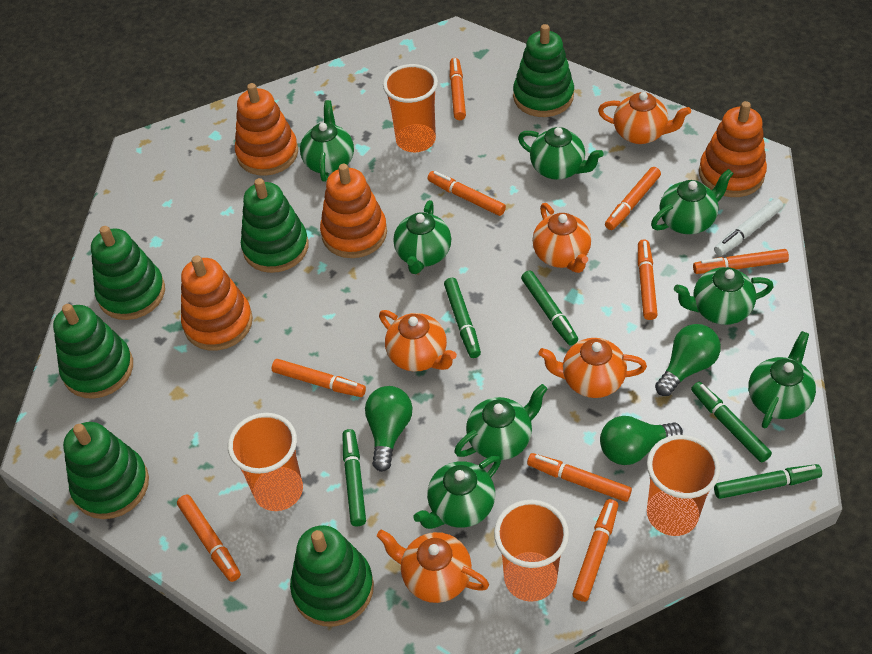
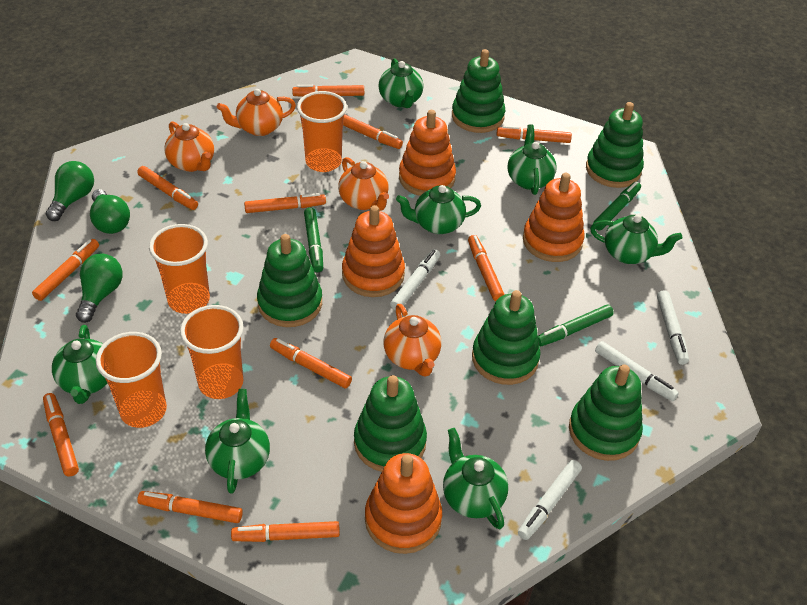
green marker: [342,429,366,526] [444,278,481,358] [521,271,578,346] [691,382,772,462] [714,464,822,499] = 5 -> [304,207,323,272] [538,304,614,347] [593,182,641,230] = 3
green teapot: [300,100,354,182] [393,200,451,274] [413,455,501,529] [454,384,547,460] [518,127,604,180] [651,169,734,234] [674,267,774,325] [748,331,816,428] = 8 -> [52,325,107,404] [205,389,270,494] [378,58,423,108] [396,185,481,234] [443,428,508,529] [508,124,556,195] [590,215,682,264] = 7
orange marker: [177,494,241,582] [272,359,366,397] [427,171,506,216] [450,58,466,120] [527,453,632,502] [573,499,618,602] [605,167,661,230] [638,239,658,320] [693,249,789,274] = 9 -> [32,239,99,301] [43,393,79,476] [137,166,198,210] [137,491,243,523] [231,521,340,542] [244,193,326,213] [270,338,352,388] [292,85,364,97] [343,114,403,149] [468,235,505,301] [497,125,572,143] = 11
orange teapot: [377,530,489,603] [379,310,457,372] [532,203,591,273] [539,338,647,398] [598,92,691,144] = 5 -> [164,121,214,172] [217,89,296,136] [338,157,389,211] [384,304,442,377] = 4
white marker: [714,198,783,256] = 1 -> [390,249,440,310] [518,460,582,540] [595,341,679,401] [657,290,689,365] = 4

